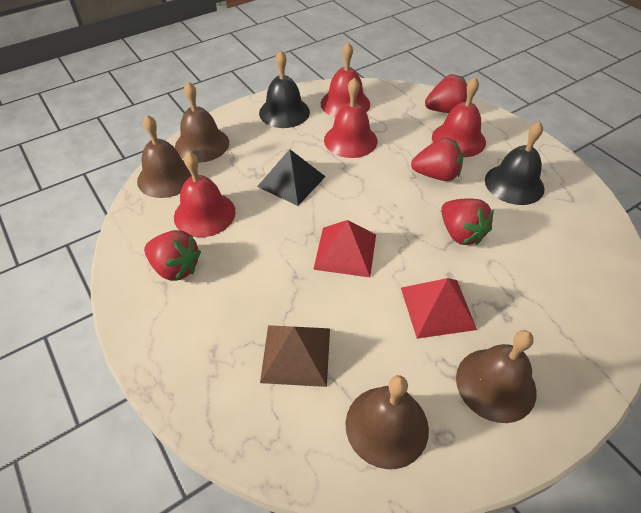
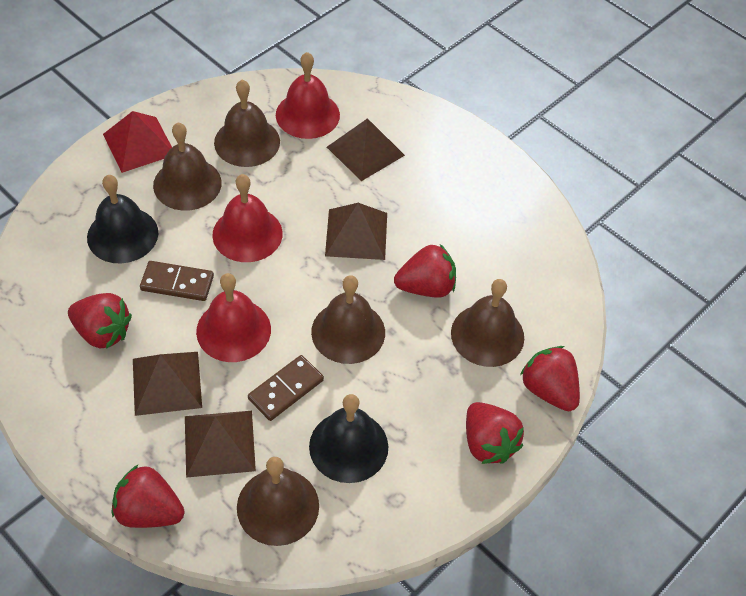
black pyramid: [257,149,326,206] = 1 -> none = 0
brown bell: [137,115,192,198] [175,82,229,163] [346,375,429,469] [456,330,537,423] = 4 -> [153,123,222,211] [214,80,280,167] [237,457,319,546] [311,275,385,364] [451,279,524,367] = 5
brown domino: none = 0 -> [140,261,214,301] [248,355,324,421] = 2
brown pyramid: [260,325,330,387] = 1 -> [133,352,202,416] [185,411,256,478] [325,203,387,260] [327,118,405,181] = 4
red bell: [174,152,236,237] [321,42,370,117] [324,78,378,158] [432,77,486,157] = 4 -> [196,273,271,362] [212,174,283,262] [276,52,340,139] = 3
red pyramid: [313,220,376,277] [401,278,477,339] = 2 -> [103,111,172,173] = 1
red strawberry: [144,230,201,281] [411,137,463,181] [425,74,467,113] [441,198,494,245] = 4 -> [68,293,132,349] [112,464,185,528] [394,244,456,298] [466,402,524,464] [520,346,580,411] = 5

